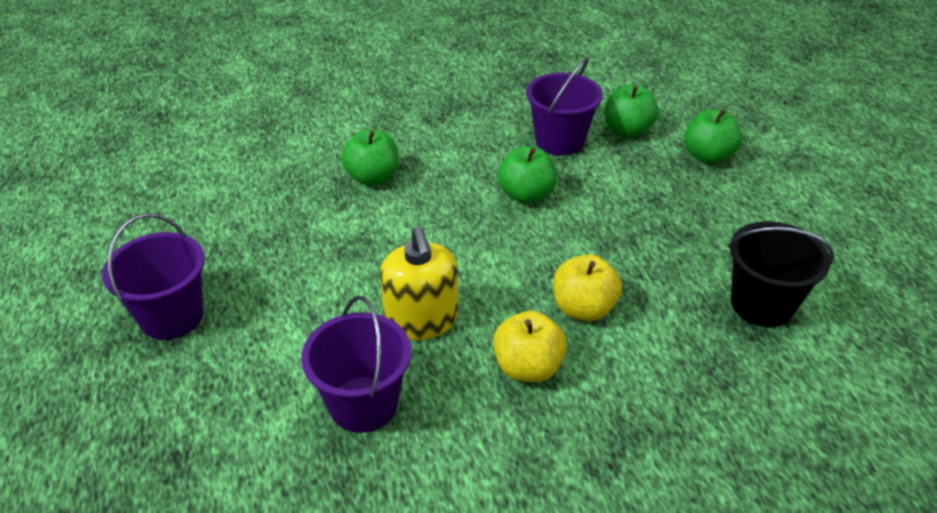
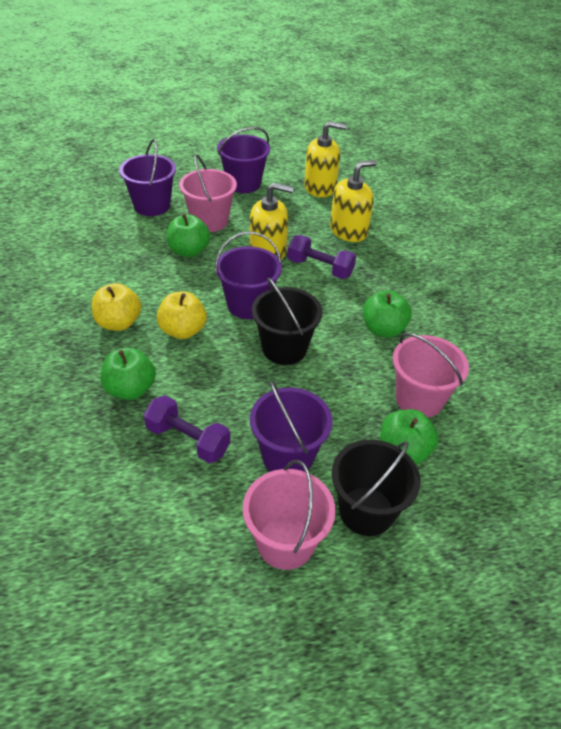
black bucket: [728,221,834,327] = 1 -> [252,278,322,365] [332,440,421,536] = 2
pink bucket: none = 0 -> [179,154,237,232] [243,460,336,570] [393,333,469,418] = 3
purple bucket: [102,213,205,340] [301,296,411,433] [526,57,603,155] = 3 -> [119,139,176,216] [215,232,282,319] [217,127,270,193] [250,381,333,472] = 4
purple dumbbell: none = 0 -> [144,395,230,463] [287,235,356,279] = 2
yellow soap dispenser: [380,226,458,340] = 1 -> [250,182,293,260] [304,121,347,197] [330,160,377,242] = 3

